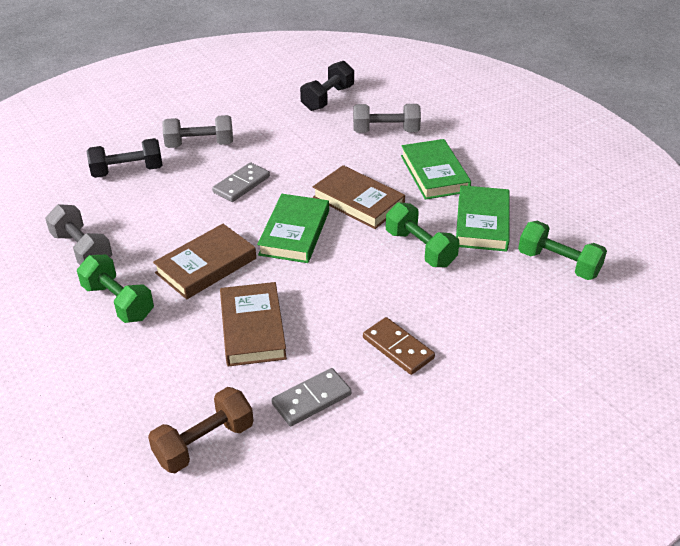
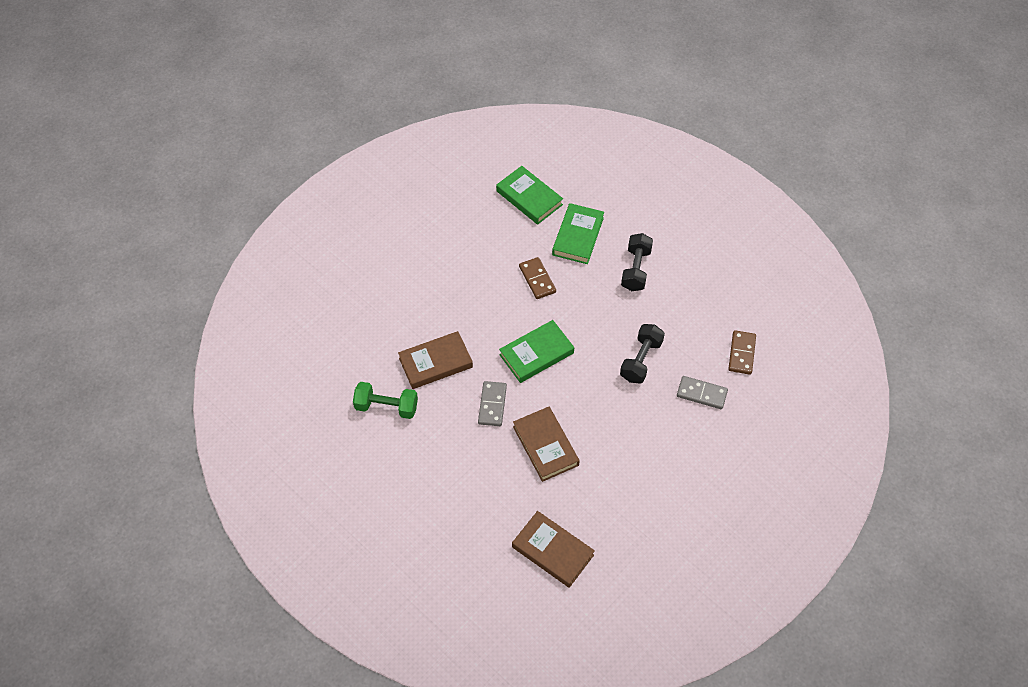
brown domino: [363,317,435,375] = 1 -> [519,257,556,299] [728,330,756,375] = 2
brown dumbbell: [148,387,254,473] = 1 -> none = 0
green dumbbell: [77,255,154,323] [386,202,459,267] [518,221,607,280] = 3 -> [353,382,418,419] = 1
grey dumbbell: [45,204,112,265] [162,115,233,148] [353,104,421,133] = 3 -> none = 0

